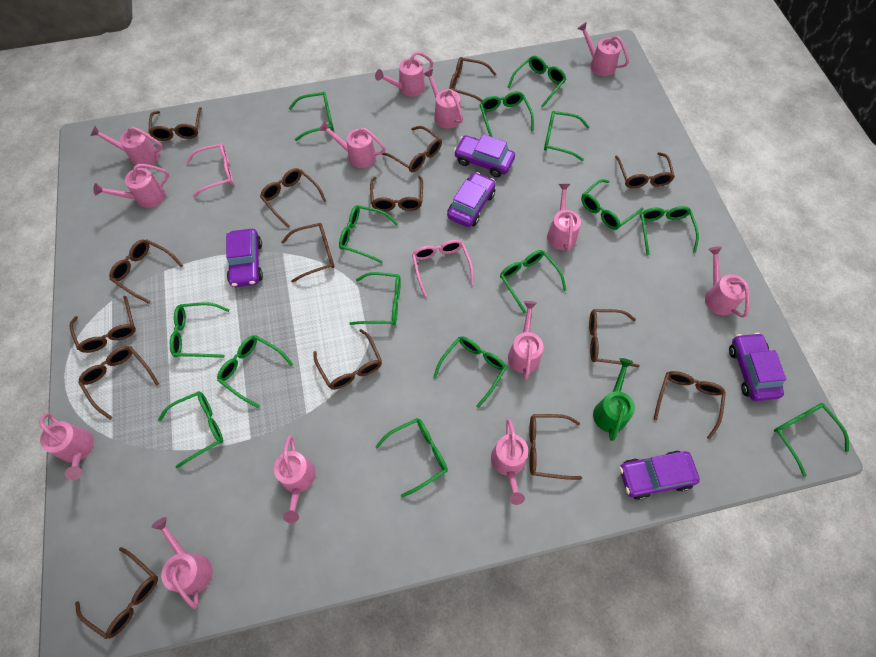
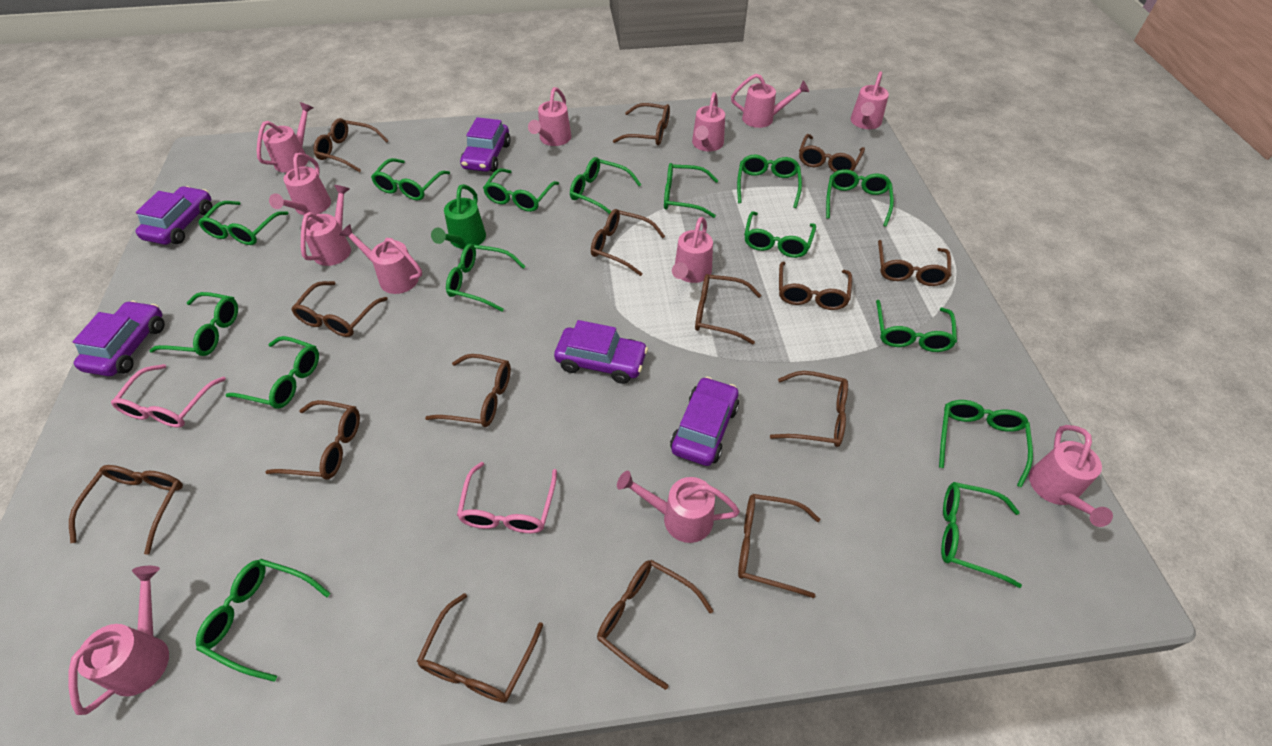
pink watering can: [39,413,94,480] [90,126,163,168] [94,164,169,208] [152,517,213,609] [274,435,315,523] [319,121,386,168] [375,51,433,97] [424,69,463,129] [491,419,528,505] [508,301,543,380] [547,184,581,251] [577,22,629,76] [705,246,750,318] = 13 -> [68,566,169,715] [257,102,313,173] [269,153,331,215] [301,185,351,266] [339,224,422,294] [528,87,571,146] [617,471,740,543] [672,217,713,283] [692,92,725,151] [731,74,809,128] [851,71,889,129] [1029,425,1113,527] = 12

